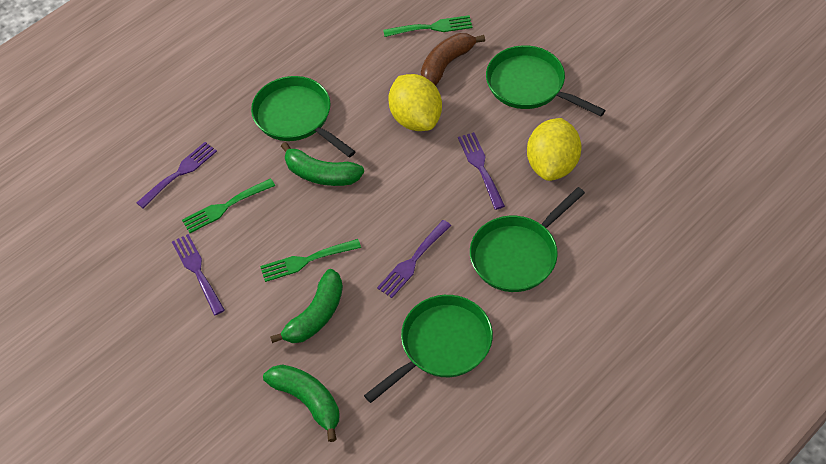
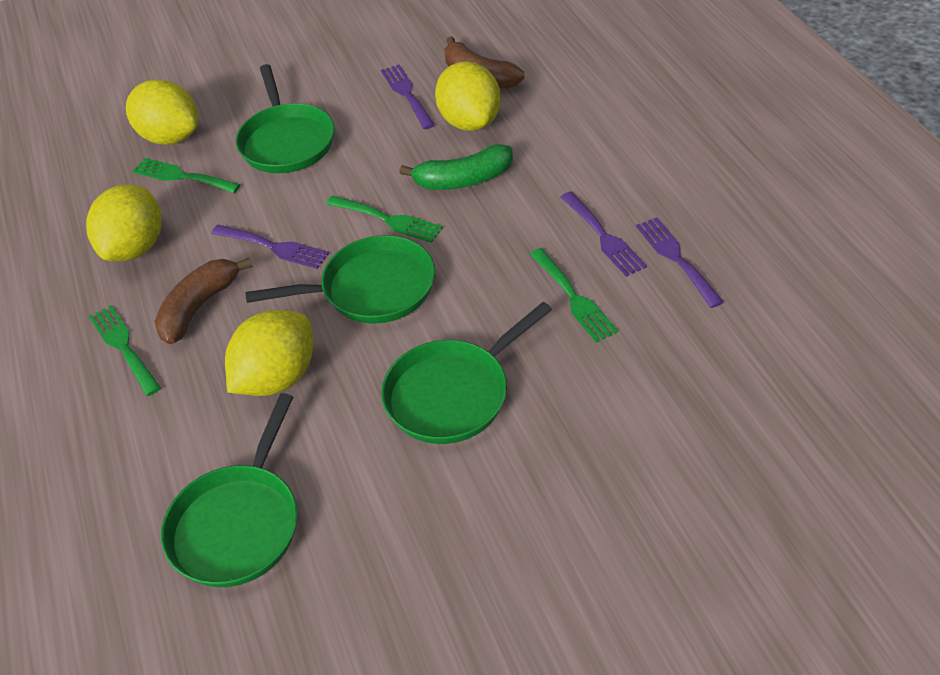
brown banana: [421,33,485,86] = 1 -> [155,258,253,344] [445,36,525,89] = 2
green banana: [263,364,339,442] [270,269,343,343] [281,142,364,186] = 3 -> [399,144,513,190] = 1
green fork: [182,178,275,233] [260,239,361,282] [383,15,472,37] = 3 -> [89,305,161,396] [133,158,240,193] [326,195,443,243] [530,248,618,343] = 4
yellow lemon: [388,74,442,131] [527,118,582,181] = 2 -> [86,184,162,261] [126,79,198,145] [225,310,313,396] [435,61,501,131] = 4

